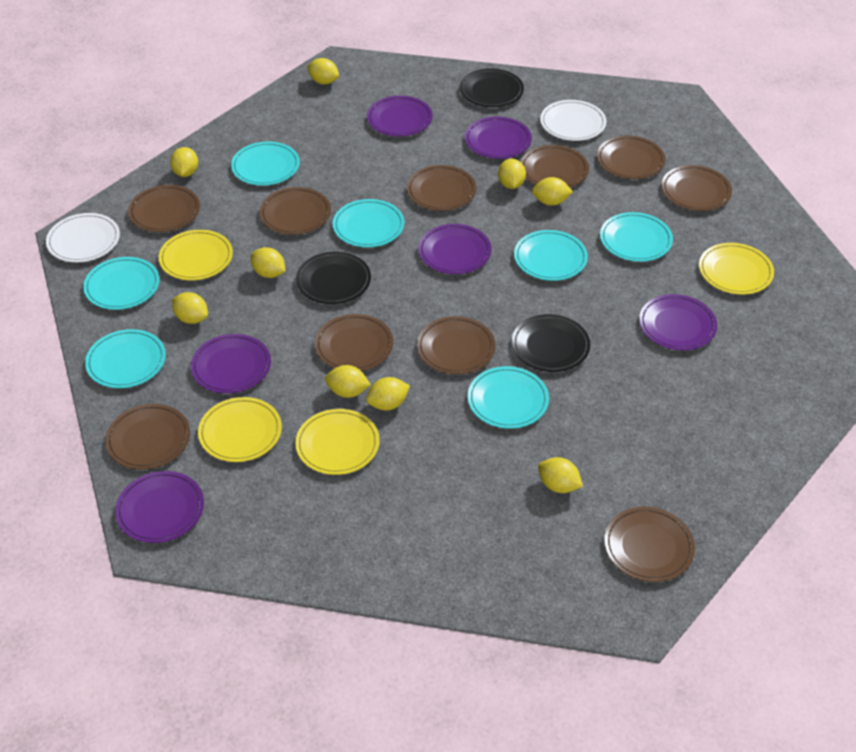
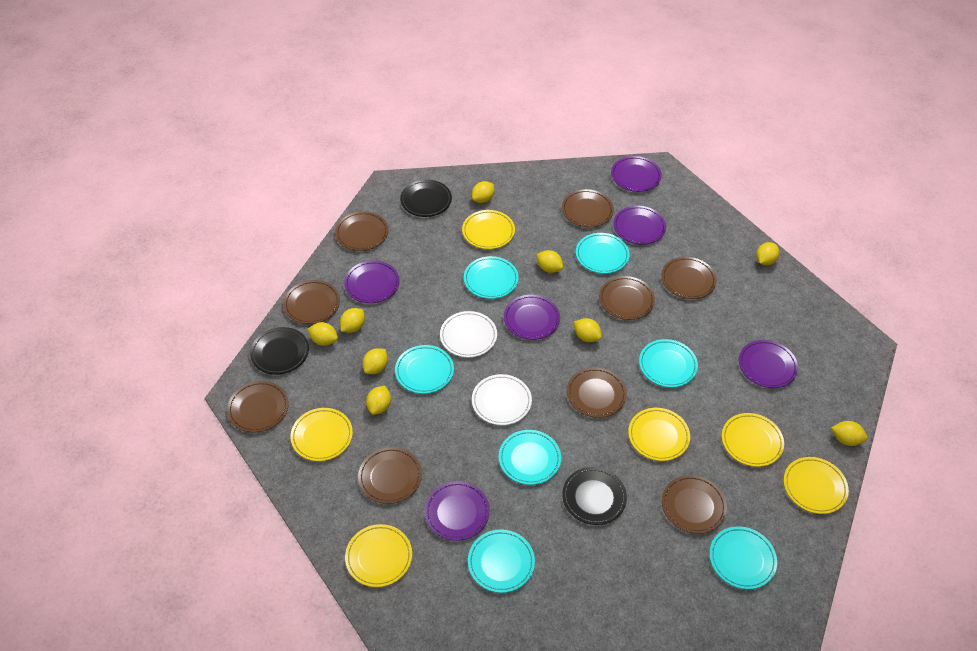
brown plate: [105,404,190,469] [128,185,200,232] [260,187,331,235] [315,314,393,371] [407,165,476,211] [417,316,496,374] [521,145,589,187] [597,136,665,179] [604,506,695,582] [662,165,732,211] = 10 -> [227,381,289,432] [283,280,340,324] [335,211,388,251] [358,447,422,504] [562,189,614,227] [567,367,627,418] [599,276,655,320] [661,257,717,299] [662,475,727,534] = 9
yellow plate: [159,230,233,280] [198,397,282,462] [295,409,380,475] [699,243,774,295] = 4 -> [290,408,353,461] [345,524,412,587] [462,210,515,249] [628,408,690,461] [722,413,784,467] [784,457,849,514] = 6

